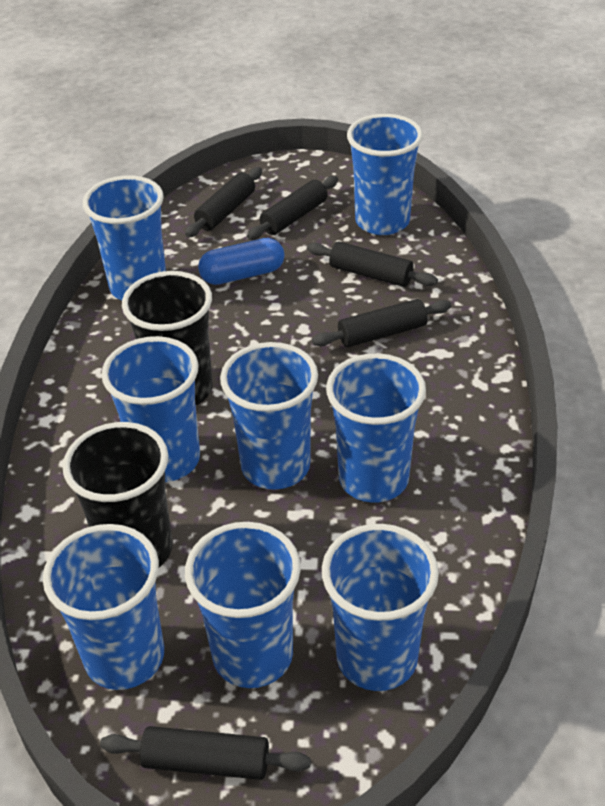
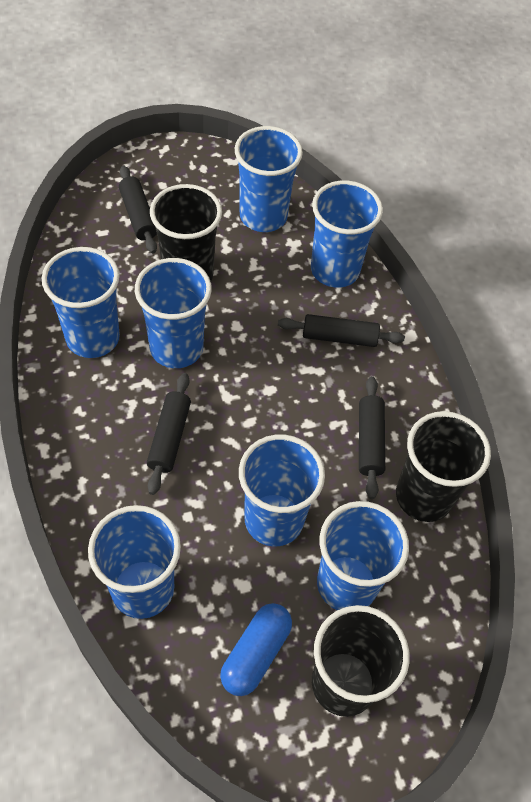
black cup: [63,422,173,567] [122,271,213,405] = 2 -> [150,184,222,282] [312,605,410,717] [396,411,491,522] = 3
black rolling pin: [100,726,311,780] [185,167,262,237] [247,176,338,240] [307,242,438,287] [312,299,452,347] = 5 -> [119,165,157,254] [147,373,191,495] [278,314,405,347] [359,376,385,499] = 4
blue cup: [43,524,164,690] [83,175,166,300] [101,336,200,482] [185,522,301,688] [220,342,318,490] [322,524,439,691] [326,353,426,503] [347,114,423,235] = 8 -> [42,247,120,358] [88,505,181,619] [135,258,212,368] [235,126,303,232] [239,434,325,546] [311,181,383,288] [317,501,409,610] = 7

